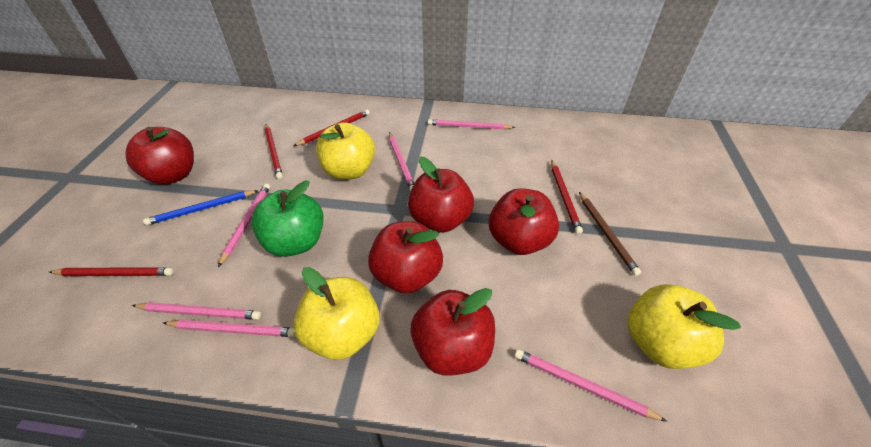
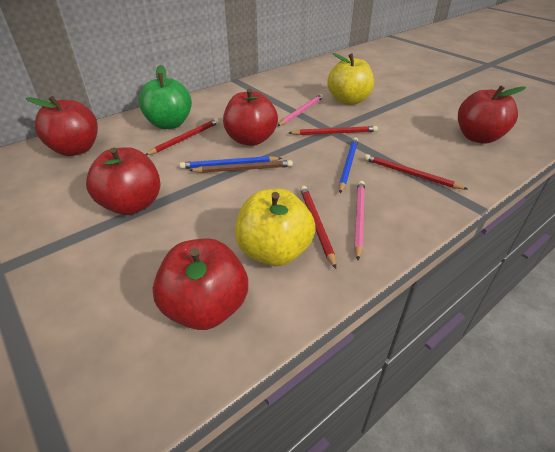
blue pencil: [143,190,259,225] = 1 -> [180,156,282,169] [339,137,358,193] = 2
pink pencil: [132,302,261,320] [163,319,295,337] [218,184,270,267] [389,132,414,191] [428,119,515,130] [514,349,667,422] = 6 -> [277,94,323,126] [354,181,365,261] = 2
yellow apple: [293,267,380,360] [316,122,375,180] [628,284,741,369] = 3 -> [235,188,316,266] [327,53,374,105] = 2

